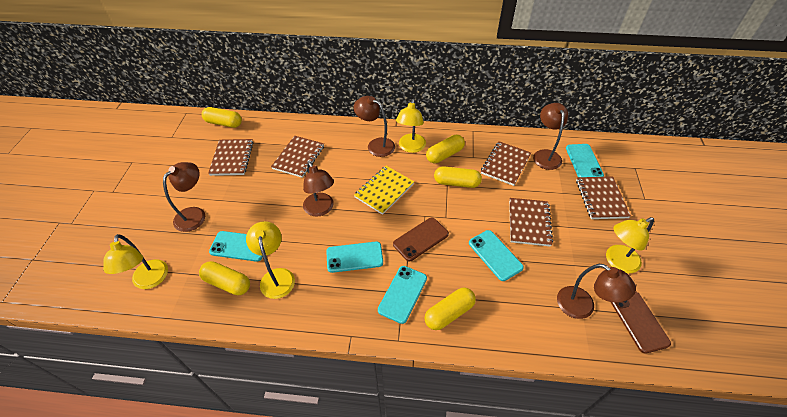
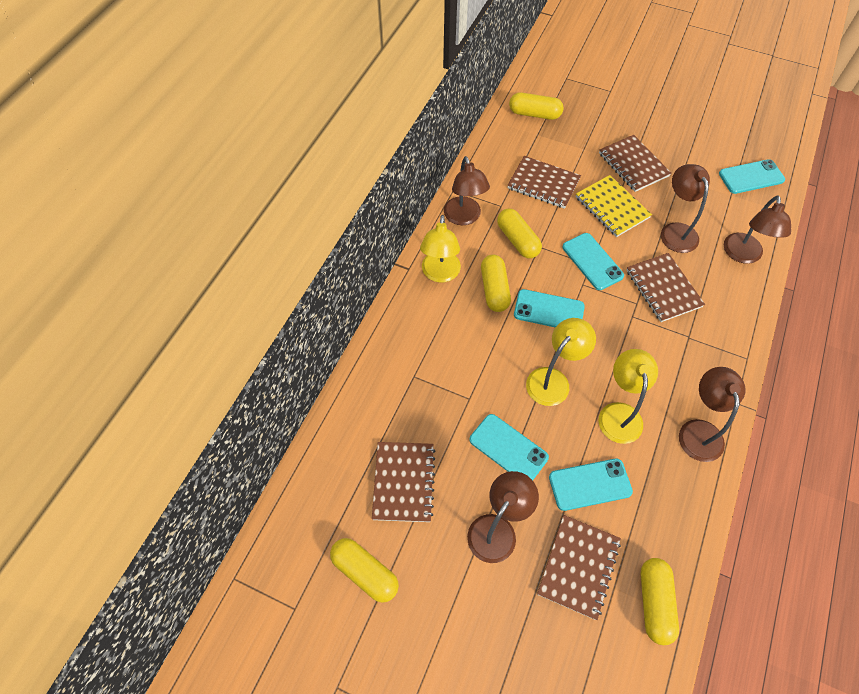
brown phone: [393,218,449,261] [611,292,671,354] = 2 -> none = 0
yellow lamp: [103,234,168,289] [246,221,295,299] [396,99,426,153] [606,217,654,274] = 4 -> [420,215,461,283] [526,318,596,406] [599,349,658,444] = 3

